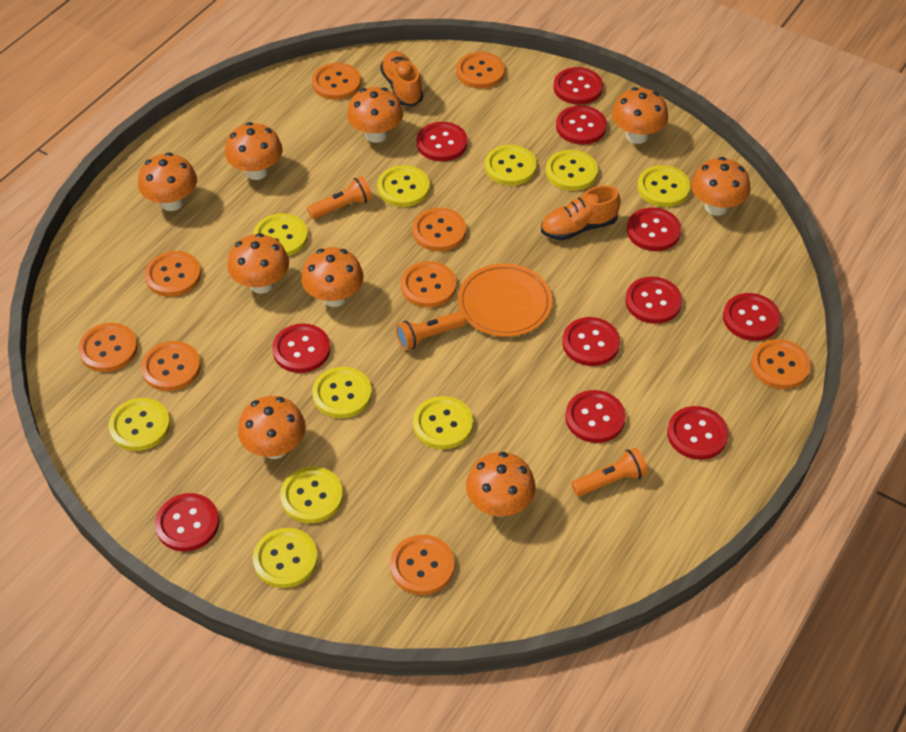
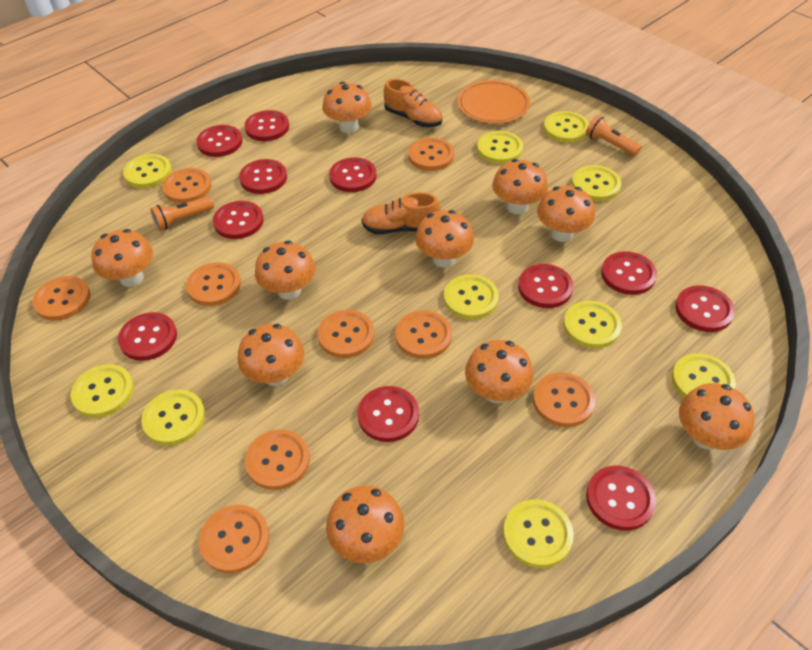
orange flashlight: [307,176,372,219] [396,311,466,350] [571,447,648,496] = 3 -> [151,196,214,231] [586,115,642,156] = 2
orange mushroom: [138,152,197,211] [225,122,283,180] [227,233,289,294] [238,396,306,459] [301,247,363,307] [347,87,403,143] [466,452,536,517] [612,87,668,144] [691,157,750,216] = 9 -> [91,229,153,287] [238,324,304,386] [255,241,315,300] [322,82,372,133] [326,486,404,563] [415,210,474,267] [465,340,533,403] [492,159,548,214] [537,186,595,242] [679,383,754,450] = 10

